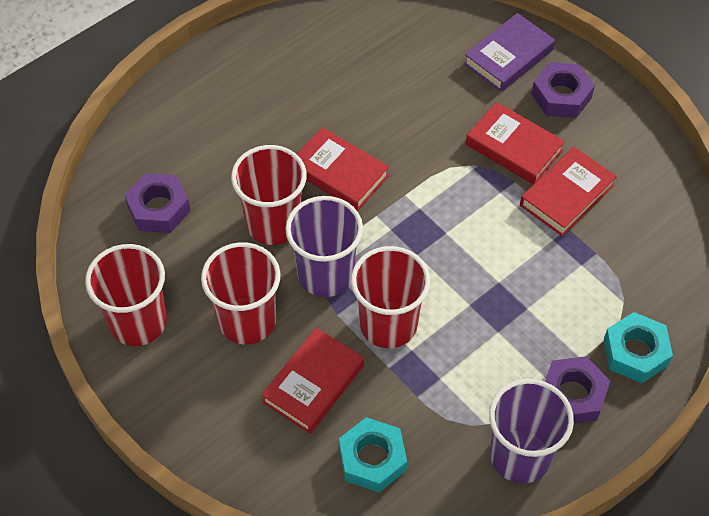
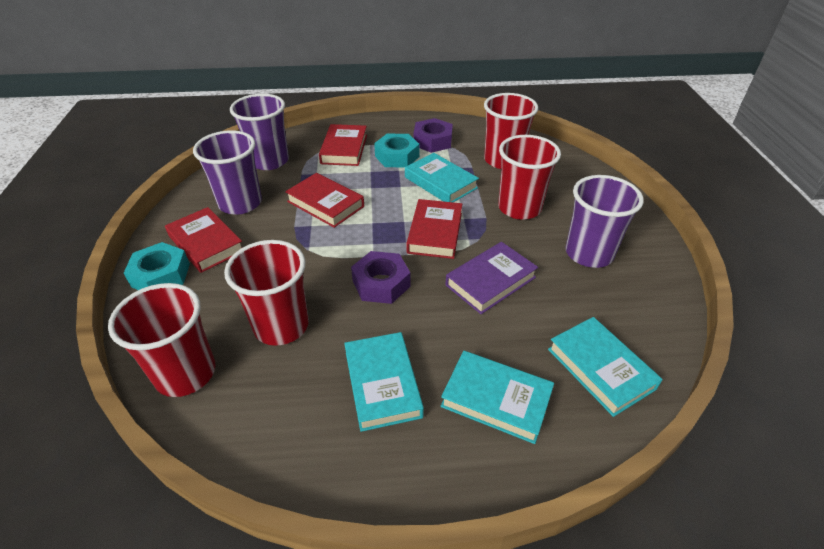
purple cup: [285,196,363,297] [489,379,574,483] = 2 -> [193,130,262,215] [230,94,289,170] [565,175,644,268] = 3
purple nut: [125,173,190,233] [532,62,595,118] [545,356,610,424] = 3 -> [351,251,411,304] [413,118,453,153] = 2
turquoise book: none = 0 -> [344,332,424,432] [405,153,479,202] [441,351,554,444] [548,317,663,417] = 4

